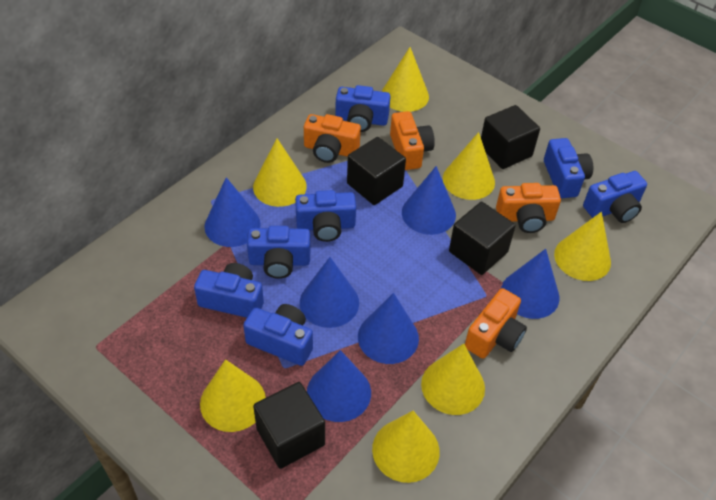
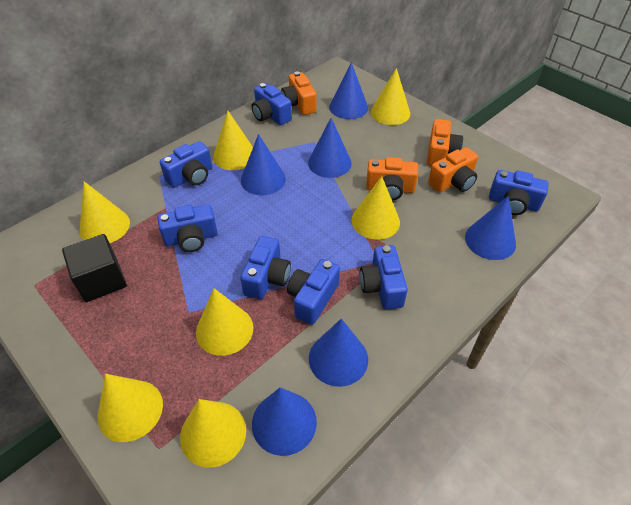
black cube: [253,382,325,469] [347,137,406,205] [449,202,516,275] [481,105,540,169] = 4 -> [62,234,127,302] = 1

